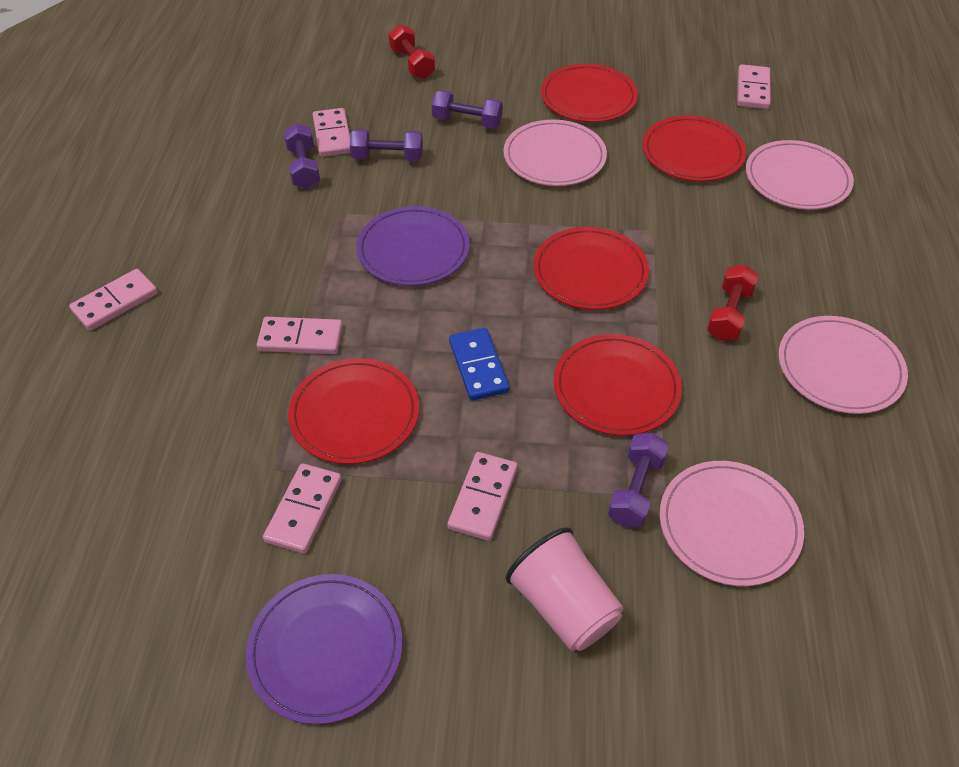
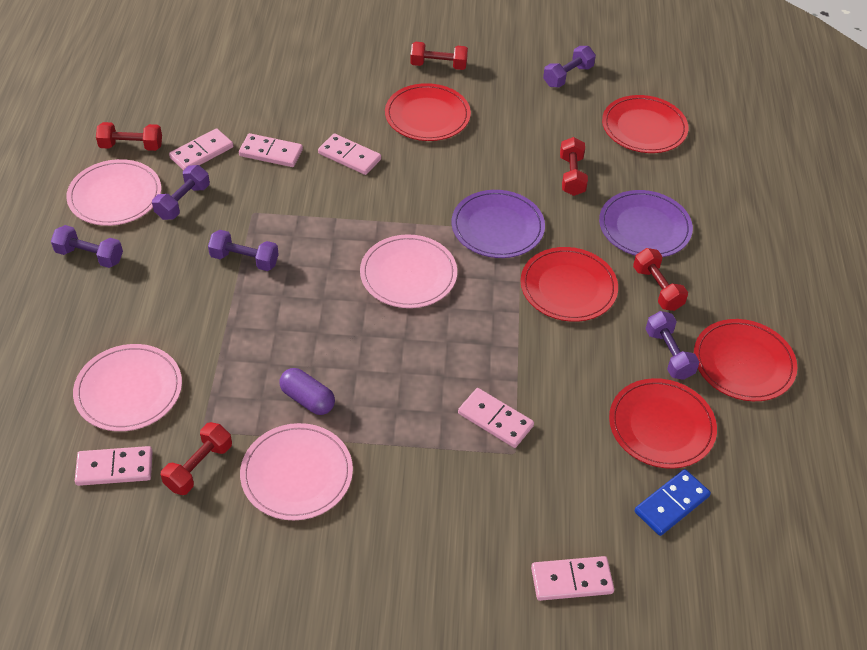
pink cup: [506,527,624,651] = 1 -> none = 0
purple capsule: none = 0 -> [280,368,335,415] = 1
purple dumbbell: [284,123,320,189] [350,129,423,161] [432,90,503,129] [608,433,669,527] = 4 -> [51,225,123,268] [152,165,210,220] [208,230,279,271] [543,46,596,87] [646,311,699,380] = 5
red dumbbell: [389,24,435,79] [707,265,759,341] = 2 -> [96,122,162,151] [161,422,232,495] [410,42,468,70] [560,137,588,196] [633,248,688,311] = 5

